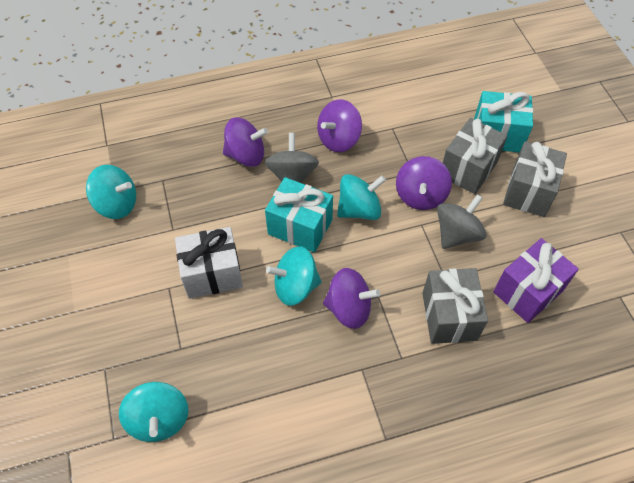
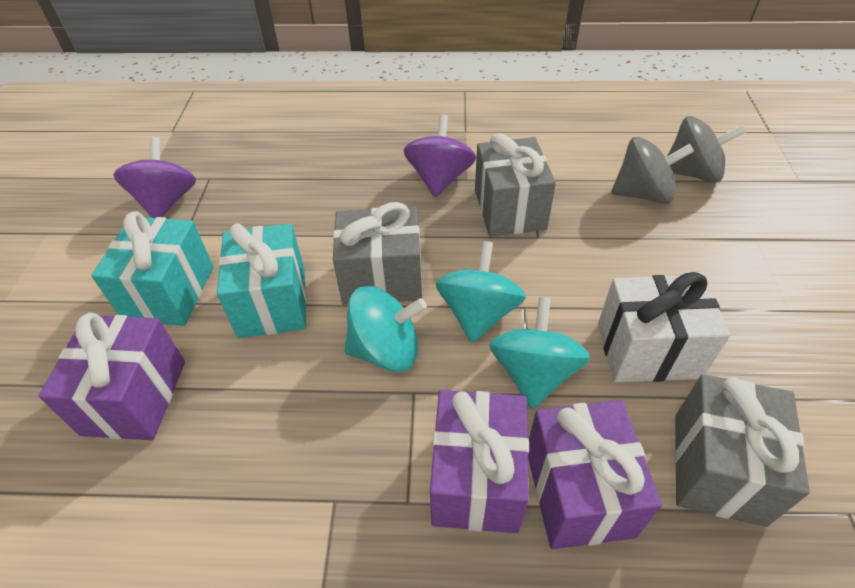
purple gift: [493,238,579,323] = 1 -> [39,313,185,440] [430,390,529,533] [528,400,662,549] = 3
purple spinning top: [223,117,268,167] [317,100,362,152] [323,268,380,329] [396,156,452,210] = 4 -> [113,137,196,218] [404,114,476,197] = 2
turquoise spinning top: [86,165,136,219] [119,382,189,442] [266,246,322,306] [337,174,386,220] = 4 -> [345,286,427,372] [436,241,526,343] [489,297,590,409] = 3

